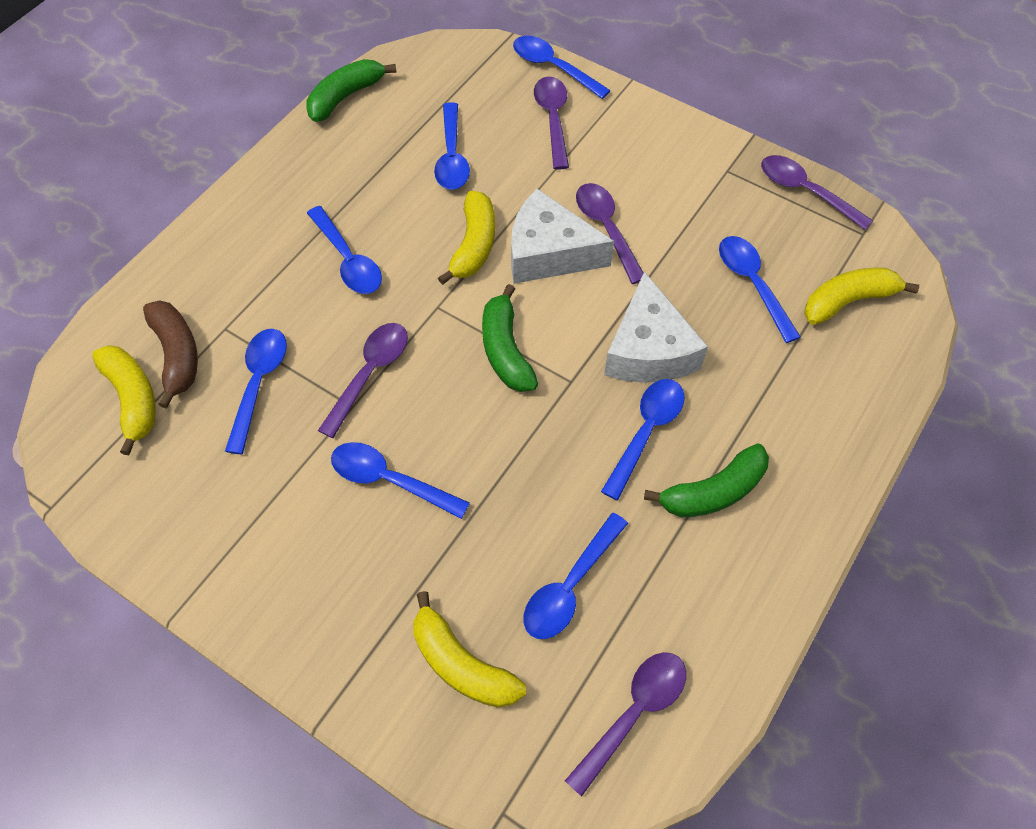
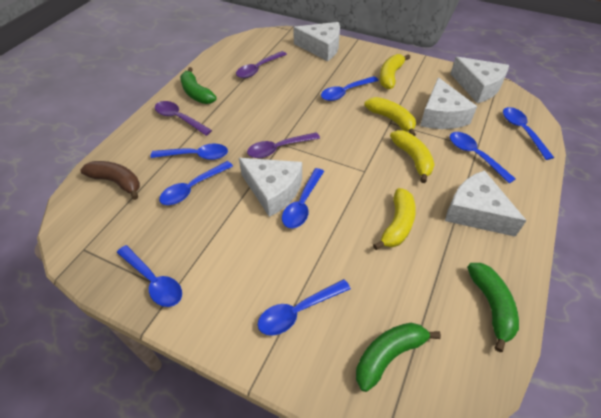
purple spoon: [318,323,408,438] [534,77,569,170] [565,652,686,797] [576,183,643,284] [761,155,873,230] = 5 -> [155,101,212,136] [236,51,287,78] [247,132,320,158] = 3
white cheese: [511,189,614,284] [604,271,708,383] = 2 -> [239,158,302,217] [293,22,340,61] [420,77,477,129] [445,170,527,237] [450,57,509,103] = 5

